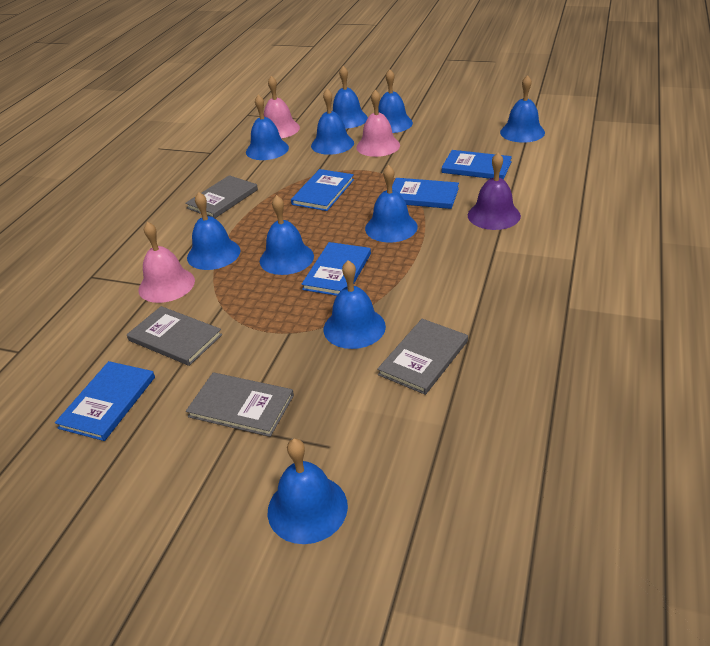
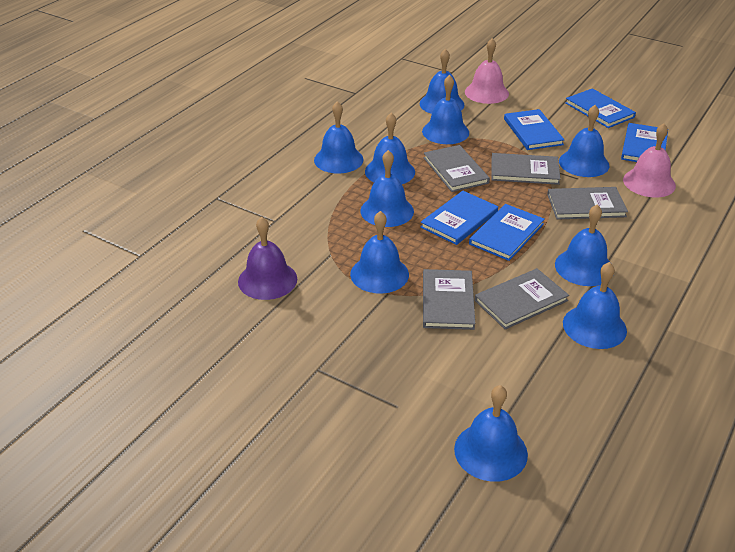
grey book: [127,306,222,366] [185,175,258,218] [186,372,294,437] [377,319,468,395] = 4 -> [423,269,475,330] [424,145,490,192] [474,268,569,330] [492,153,560,185] [547,187,628,220] = 5
pink bell: [138,222,195,303] [264,76,300,138] [356,90,400,157] = 3 -> [465,38,509,104] [623,123,676,197] = 2

